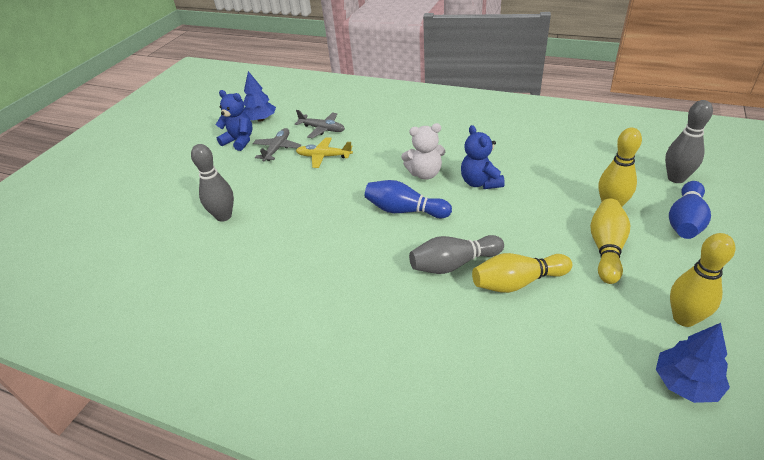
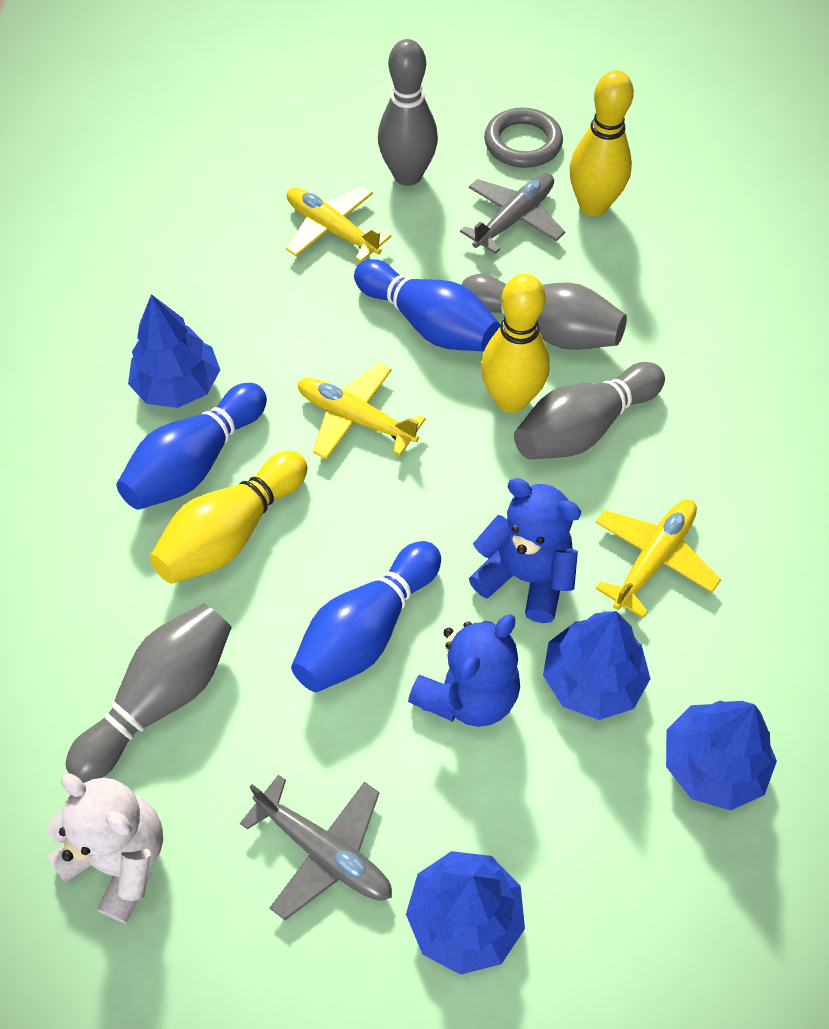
blue bowling pin: [365,180,452,218] [669,181,711,239] = 2 -> [116,383,267,510] [291,541,441,692] [354,259,501,351] = 3
blue tree: [243,71,276,122] [656,323,730,403] = 2 -> [128,294,220,408] [406,851,525,975] [543,611,651,720] [666,700,777,810] = 4
grey bowling pin: [191,144,234,222] [409,235,504,274] [665,100,713,183] = 3 -> [66,603,232,783] [378,39,438,186] [461,274,627,350] [514,362,665,460] = 4
grey ring: none = 0 -> [484,107,563,168] = 1
yellow bowling pin: [472,253,572,293] [590,199,630,284] [599,128,642,207] [670,233,735,327] = 4 -> [149,451,307,584] [481,273,550,413] [569,70,634,216] = 3
yellow plane: [296,137,353,168] = 1 -> [286,186,392,262] [297,363,426,459] [596,499,721,618] = 3

